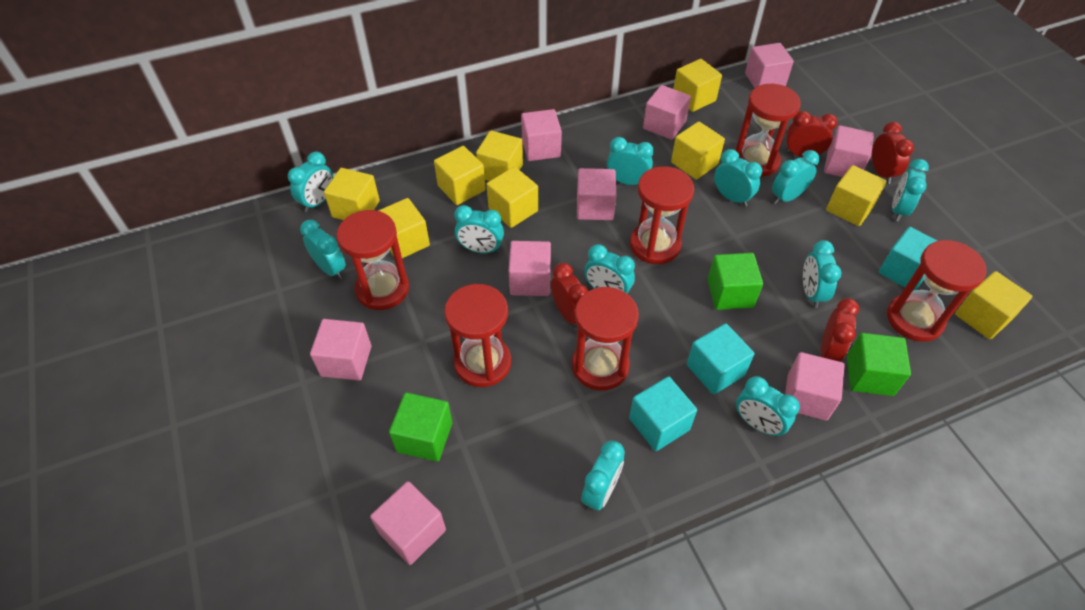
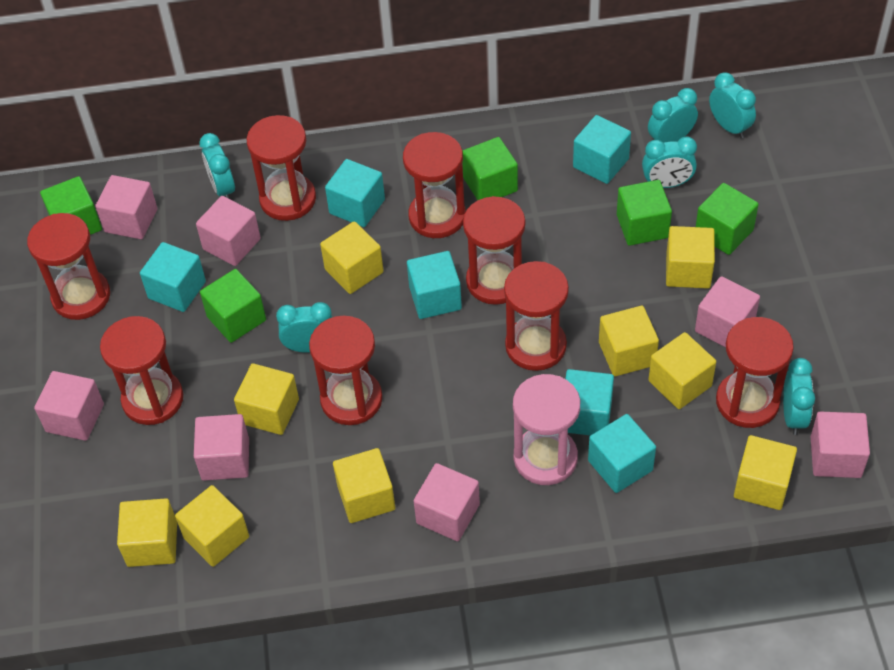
green cube: [389,392,452,462] [707,253,763,310] [847,333,911,396] = 3 -> [40,176,102,235] [200,269,266,343] [462,137,518,200] [617,180,672,246] [696,183,759,255] = 5
pink cube: [310,319,371,380] [370,481,446,565] [509,241,551,296] [521,109,562,161] [577,168,616,220] [643,85,691,140] [745,43,794,88] [785,352,845,421] [824,125,874,177] = 9 -> [34,371,104,441] [95,175,157,239] [194,414,249,481] [196,196,261,266] [414,463,480,541] [695,276,760,347] [811,411,870,478] = 7
pink hourglass: none = 0 -> [513,374,580,485] = 1
red clock: [551,263,588,329] [785,111,837,157] [821,298,859,362] [872,122,914,184] = 4 -> none = 0
red hourglass: [337,210,409,310] [444,284,511,387] [572,287,639,390] [630,166,694,264] [735,84,801,177] [887,240,987,342] = 6 -> [27,213,110,320] [100,316,183,425] [247,115,316,221] [309,316,382,425] [403,132,466,238] [463,196,525,305] [504,261,569,371] [716,317,794,428] = 8
turquoise clock: [288,151,334,212] [300,220,346,280] [454,205,504,253] [581,440,625,512] [584,244,635,293] [607,137,654,185] [714,149,762,207] [736,376,800,437] [772,150,819,204] [803,240,841,308] [892,159,929,222] = 11 -> [199,133,235,200] [276,302,332,353] [642,137,697,188] [648,88,698,143] [709,72,756,139] [783,358,815,435] = 6
turquoise cube: [629,376,697,451] [687,323,755,395] [879,227,937,291] = 3 -> [140,242,206,312] [325,159,385,227] [407,251,462,319] [565,369,614,436] [573,115,631,184] [588,414,656,493] = 6

